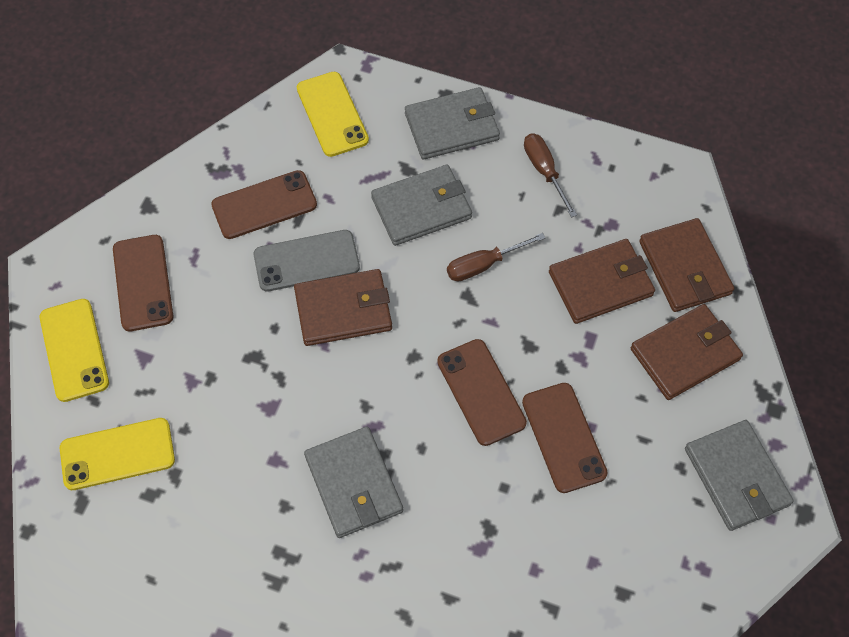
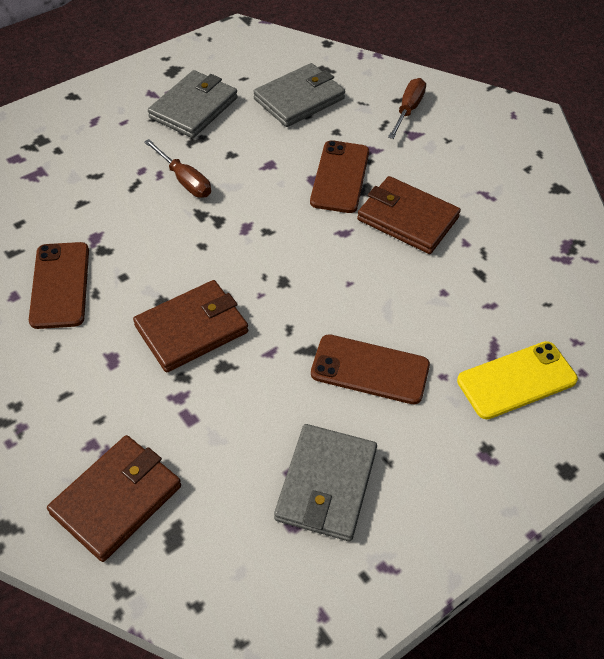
brown phone: [113,235,173,332] [211,170,317,239] [437,339,527,446] [522,383,608,493] = 4 -> [29,242,89,329] [310,140,369,213] [311,334,430,404] = 3
brown wallet: [294,269,392,346] [549,239,655,324] [631,304,743,400] [639,218,734,312] = 4 -> [47,435,181,562] [133,280,248,372] [357,176,461,254] = 3
grey phone: [254,230,360,292] = 1 -> none = 0
grey wallet: [304,427,403,538] [371,165,472,246] [405,87,500,159] [685,420,794,531] = 4 -> [148,70,238,138] [253,63,345,127] [274,424,377,541] = 3
yellow phone: [40,299,109,402] [60,418,175,490] [297,72,369,157] = 3 -> [457,341,578,419] = 1

